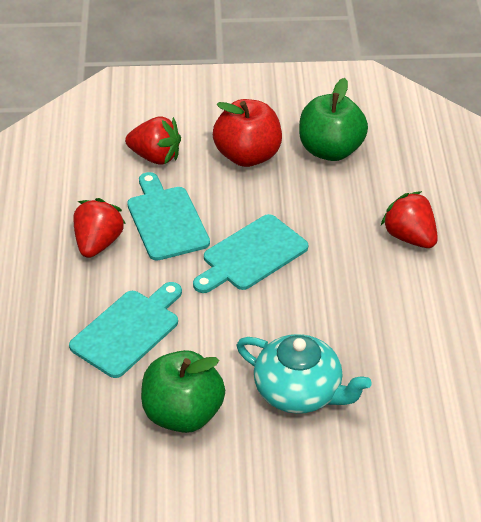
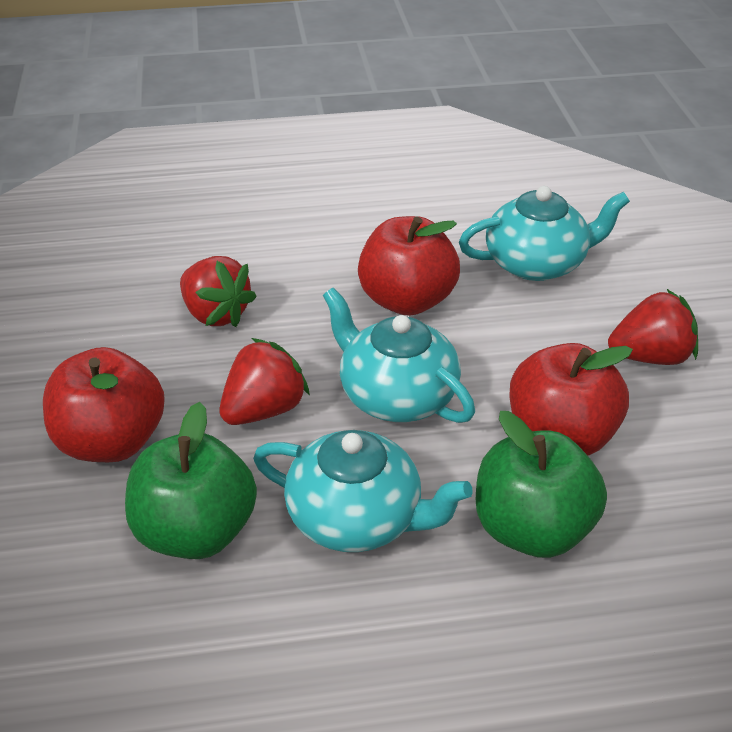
red apple: [213,99,282,167] = 1 -> [43,347,165,462] [358,216,460,316] [509,343,633,456] = 3
turquoise cutting board: [69,282,182,378] [127,172,210,261] [193,214,308,293] = 3 -> none = 0
turquoise teapot: [237,334,372,414] = 1 -> [253,430,473,552] [323,288,475,423] [459,186,630,281] = 3

